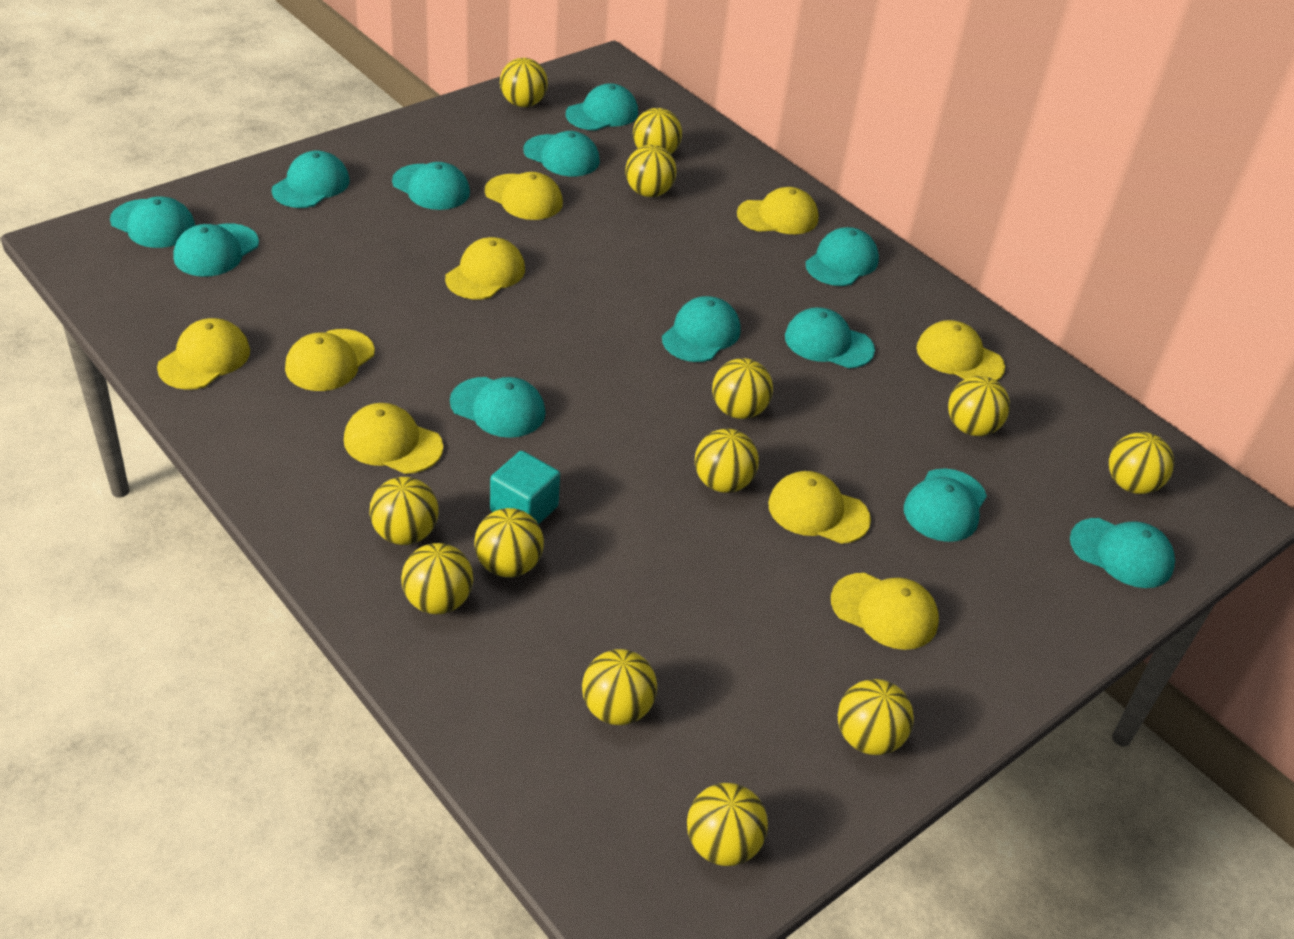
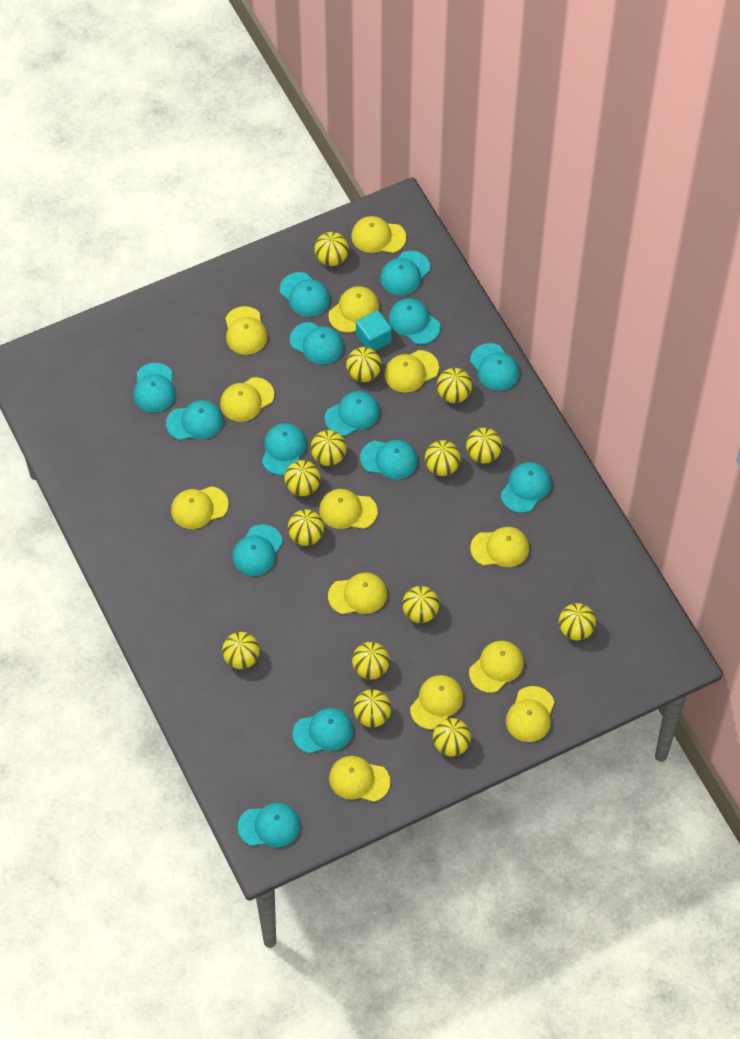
turquoise cap: [110,196,196,248] [173,223,259,277] [272,151,349,208] [392,162,470,210] [450,377,545,438] [523,131,600,176] [566,83,638,131] [662,296,741,362] [785,307,875,368] [805,227,879,286] [904,468,987,542] [1070,518,1175,588] = 12 -> [134,363,176,413] [166,400,223,440] [232,524,283,576] [238,803,300,847] [262,423,307,475] [280,272,330,317] [290,322,344,365] [293,708,353,753] [325,391,380,436] [360,440,418,479] [380,251,430,295] [389,298,440,344] [470,343,519,391] [501,462,551,513] = 14
yellow ball: [369,477,439,545] [401,543,473,614] [474,508,544,577] [500,58,548,107] [582,649,657,725] [626,145,677,197] [633,108,682,154] [687,783,768,866] [695,429,759,493] [712,358,773,419] [838,679,914,755] [948,376,1010,436] [1109,432,1174,494] = 13 -> [222,632,260,669] [284,460,321,496] [288,509,324,546] [311,430,346,466] [314,232,349,266] [346,347,381,382] [352,642,390,680] [353,689,391,727] [402,586,439,623] [425,440,461,476] [433,718,471,756] [437,368,472,403] [466,428,502,464] [559,603,596,641] = 14
yellow cap: [157,318,250,390] [285,329,375,391] [344,403,443,474] [445,237,525,299] [485,172,563,220] [737,187,819,234] [768,471,871,544] [831,573,939,650] [916,320,1005,381] = 9 -> [171,486,229,529] [220,377,274,422] [225,306,268,355] [319,489,378,529] [328,286,379,333] [328,573,387,614] [329,756,391,802] [351,216,406,253] [384,350,439,393] [410,675,463,730] [469,641,524,693] [470,527,529,567] [506,686,555,742] = 13

